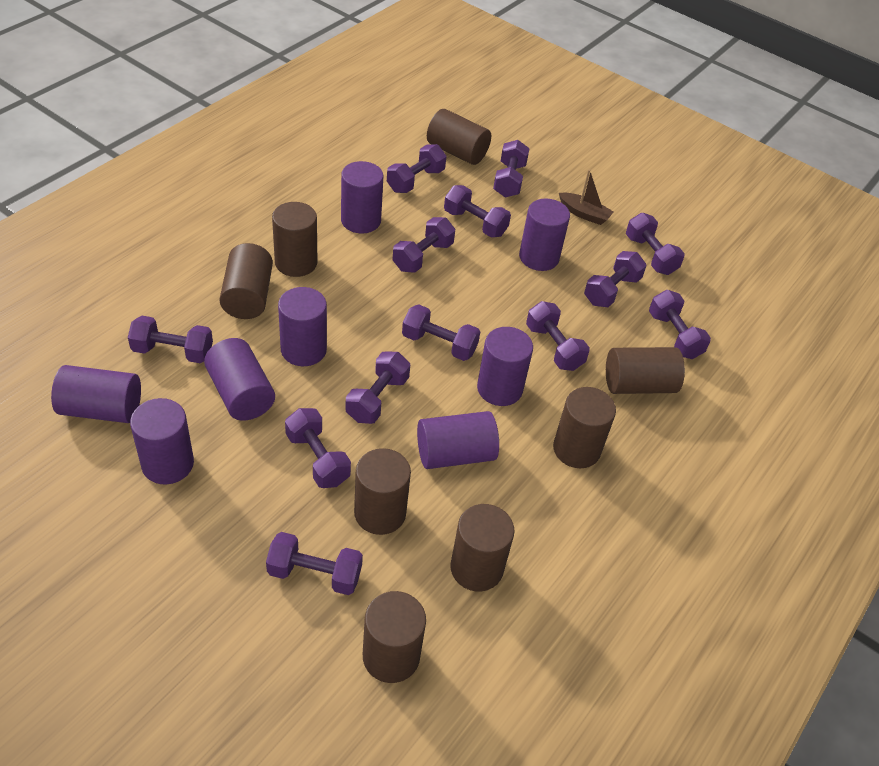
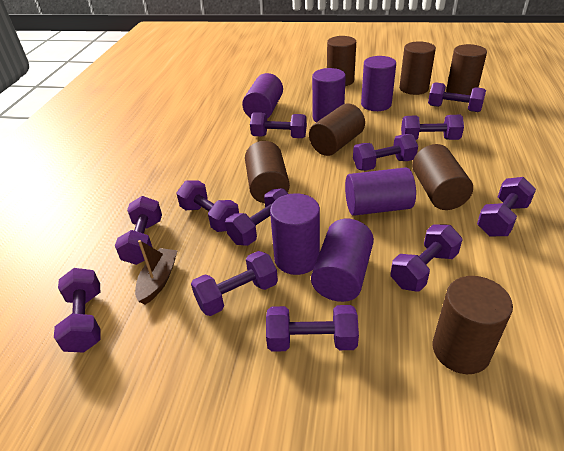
brown cylinder: [219,243,273,319] [272,202,317,277] [354,448,411,535] [363,591,426,683] [427,109,491,165] [450,504,515,592] [553,387,616,468] [606,347,685,394] = 8 -> [245,141,290,203] [309,103,365,156] [327,36,356,86] [399,41,436,95] [412,144,473,210] [432,276,513,374] [446,44,487,95] = 7
purple cylinder: [51,365,141,423] [130,398,194,484] [204,338,275,421] [278,287,327,366] [341,161,383,234] [417,411,499,469] [477,327,533,406] [519,199,570,271] = 8 -> [242,73,283,119] [270,193,320,275] [311,219,374,302] [312,68,346,122] [345,167,416,216] [361,56,396,111] = 6
purple dumbbell: [128,316,213,363] [266,532,363,595] [285,408,351,488] [345,352,410,424] [387,144,446,193] [392,217,455,273] [402,304,480,361] [444,185,511,238] [493,140,530,198] [526,301,590,371] [584,251,647,307] [626,213,685,275] [649,290,711,359] = 13 -> [54,268,101,352] [115,196,162,265] [176,180,239,232] [191,251,278,316] [225,188,288,246] [250,112,307,138] [266,305,359,352] [353,134,418,171] [391,224,463,292] [401,115,464,140] [428,82,486,112] [477,177,536,236] = 12

